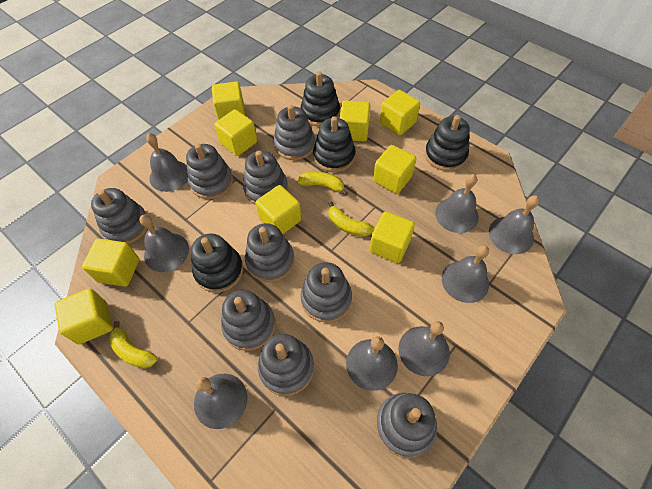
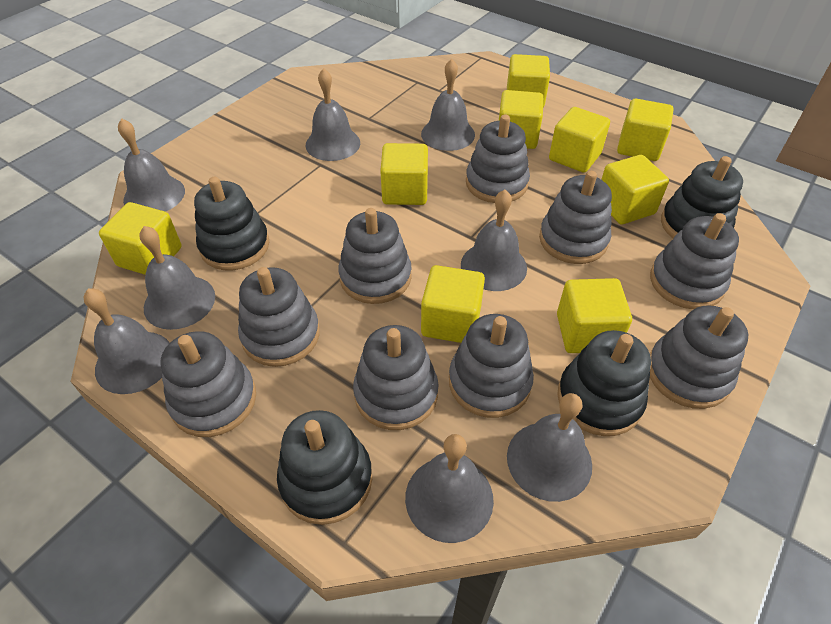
yellow banana: [109,321,158,368] [297,172,348,196] [328,201,374,237] = 3 -> none = 0

